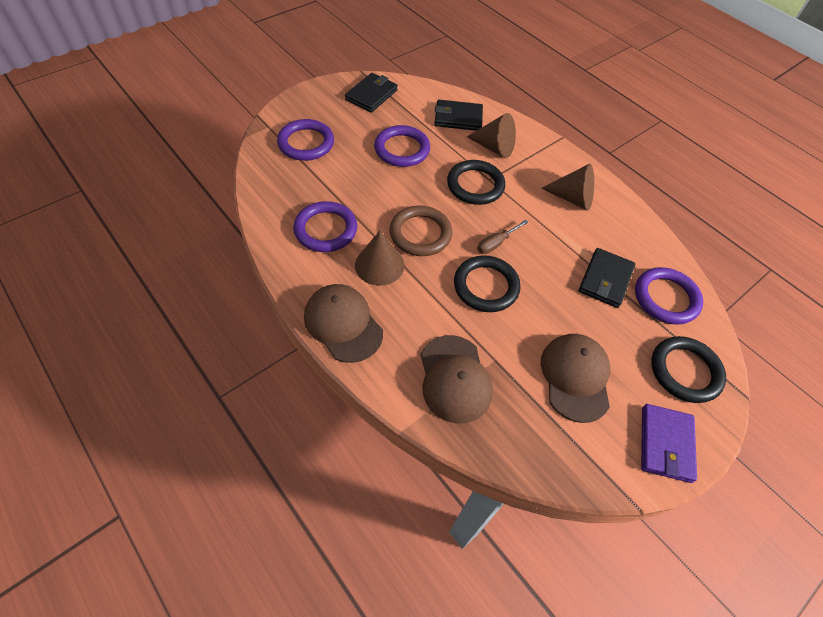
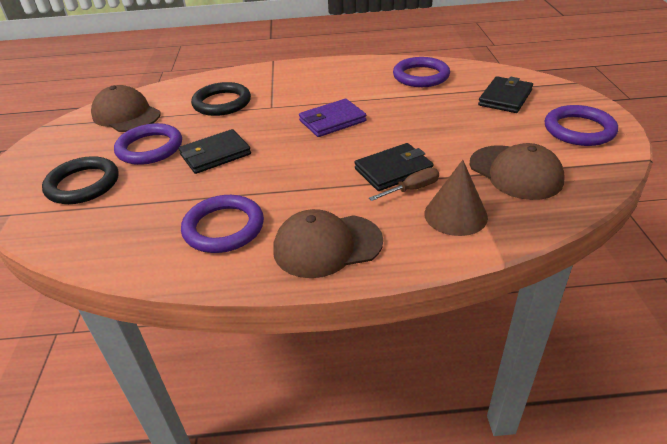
black ring: [447,160,505,205] [454,255,521,312] [651,336,726,403] = 3 -> [42,156,119,204] [191,82,251,116] = 2
brown cone: [355,231,405,286] [467,113,516,158] [541,164,594,210] = 3 -> [424,160,488,236] = 1
brown ring: [390,206,452,256] = 1 -> none = 0

